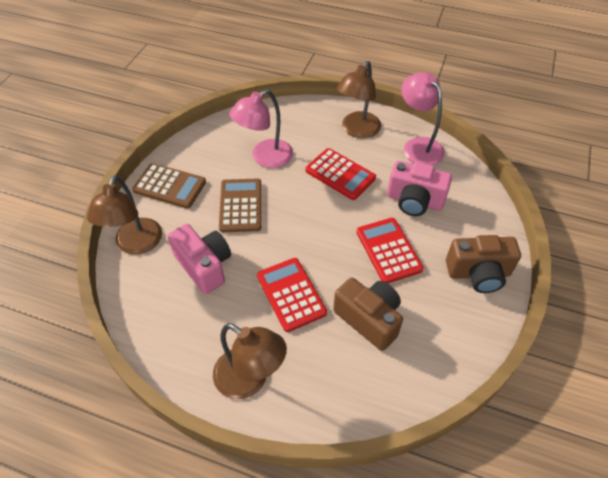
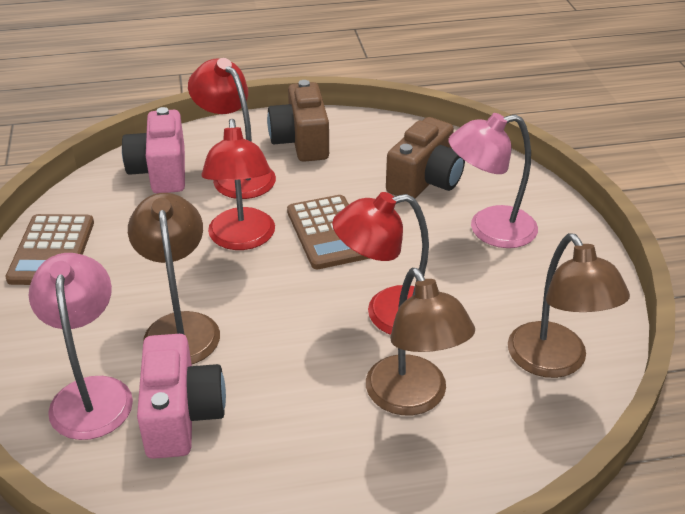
red calculator: [257,258,327,332] [305,148,376,200] [356,218,424,283] = 3 -> none = 0
red lamp: none = 0 -> [188,58,276,199] [201,119,275,250] [332,192,429,335] = 3

